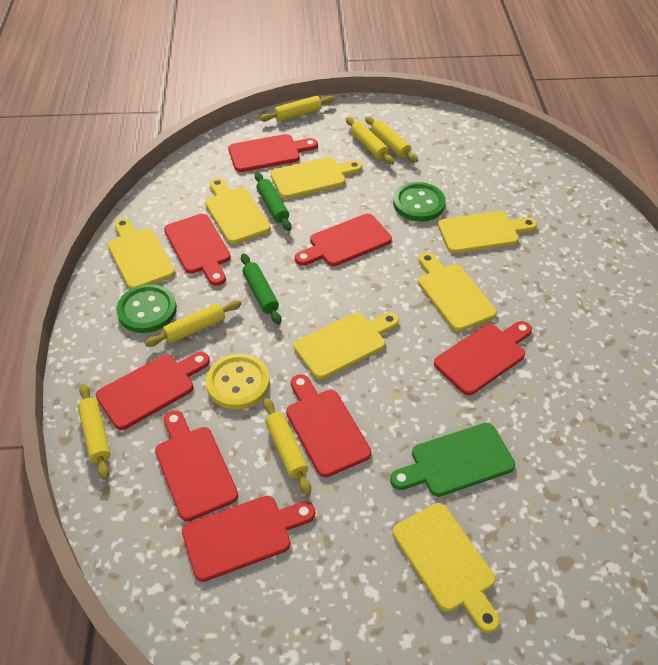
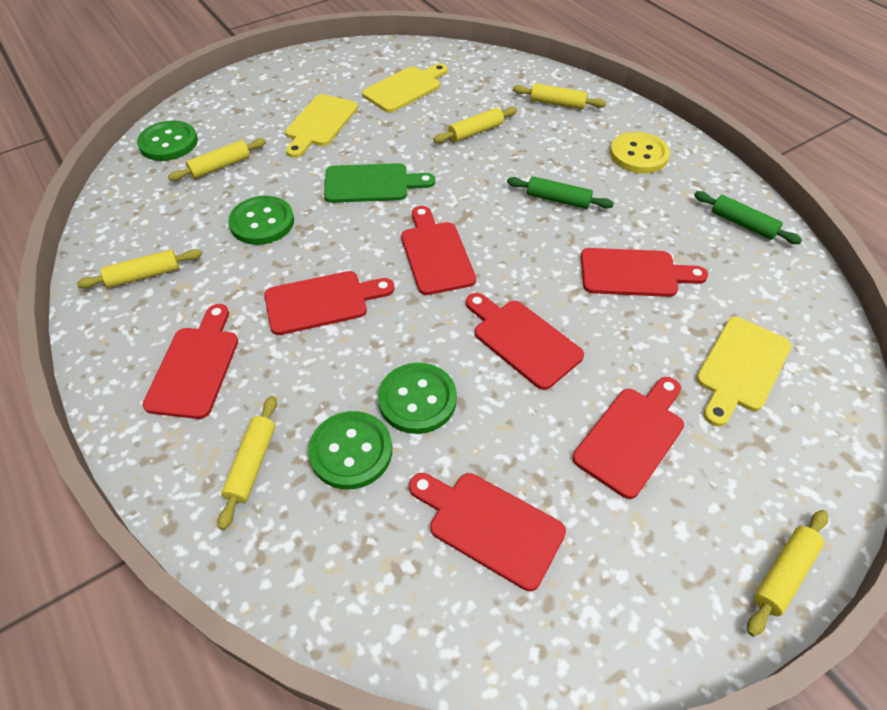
green button: [116,284,177,333] [393,182,446,221] = 2 -> [137,120,198,161] [228,196,294,245] [308,411,392,489] [378,363,457,434] = 4
red cutting board: [96,352,210,430] [155,410,238,521] [164,214,231,286] [182,496,315,582] [228,134,318,172] [286,374,371,477] [295,214,392,266] [434,321,532,395] = 8 -> [143,304,238,419] [264,271,394,335] [401,206,476,295] [409,473,566,591] [466,293,584,390] [573,377,684,499] [581,248,708,297] = 7
yellow cutting board: [108,218,175,289] [205,178,271,244] [271,157,362,199] [294,312,399,379] [393,503,500,633] [418,252,497,332] [438,211,537,253] = 7 -> [285,94,358,158] [362,64,448,113] [696,317,791,426] = 3

